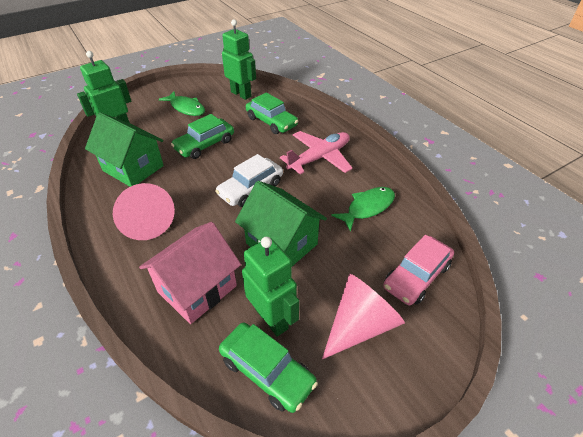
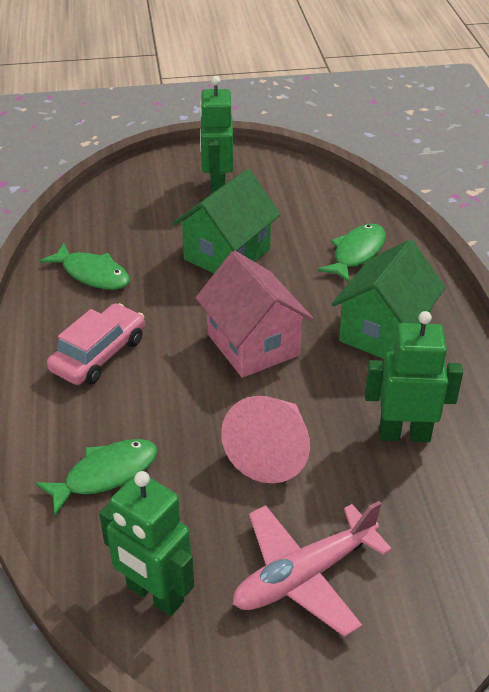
green car: [171,114,234,159] [219,323,318,413] [246,92,298,134] = 3 -> none = 0
green fish: [159,91,205,116] [331,187,395,232] = 2 -> [35,439,158,516] [40,243,130,290] [317,224,386,283] = 3
pink cone: [113,183,175,240] [322,274,405,359] = 2 -> [221,396,310,483] = 1
white car: [215,154,283,207] = 1 -> none = 0

